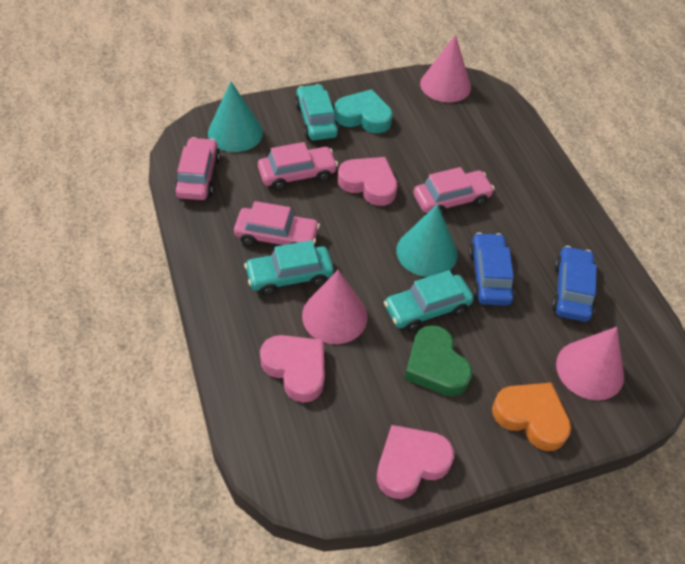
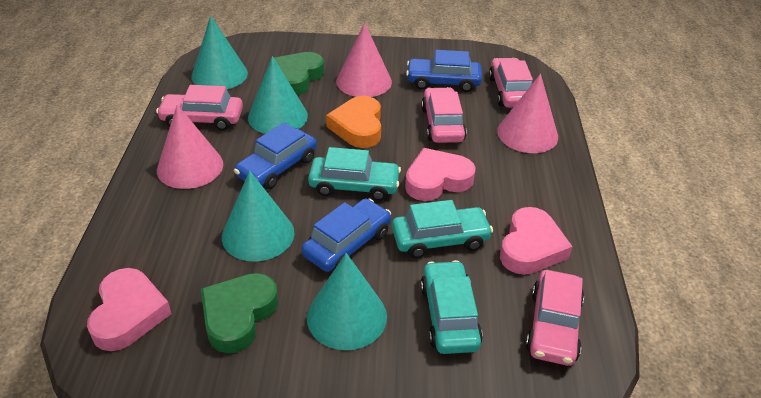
blue car: [469,232,515,306] [552,246,597,322] = 2 -> [234,123,317,189] [301,198,391,272] [406,50,482,92] = 3
green heart: [405,325,472,396] = 1 -> [201,273,278,353] [274,52,324,95] = 2
turquoise cone: [208,82,263,152] [396,204,458,277] = 2 -> [192,16,248,89] [222,171,294,262] [248,56,308,134] [307,253,387,350] = 4
turquoise heart: [334,89,393,133] = 1 -> none = 0

